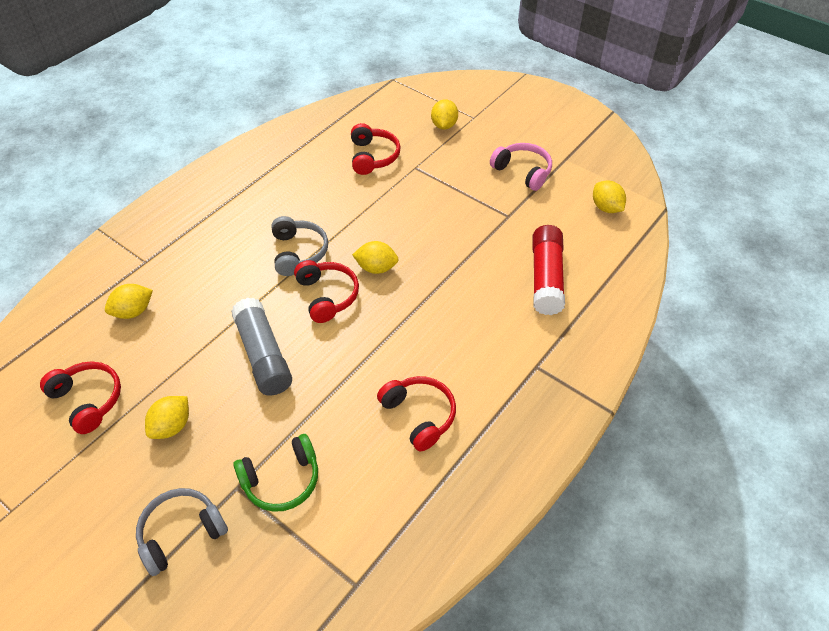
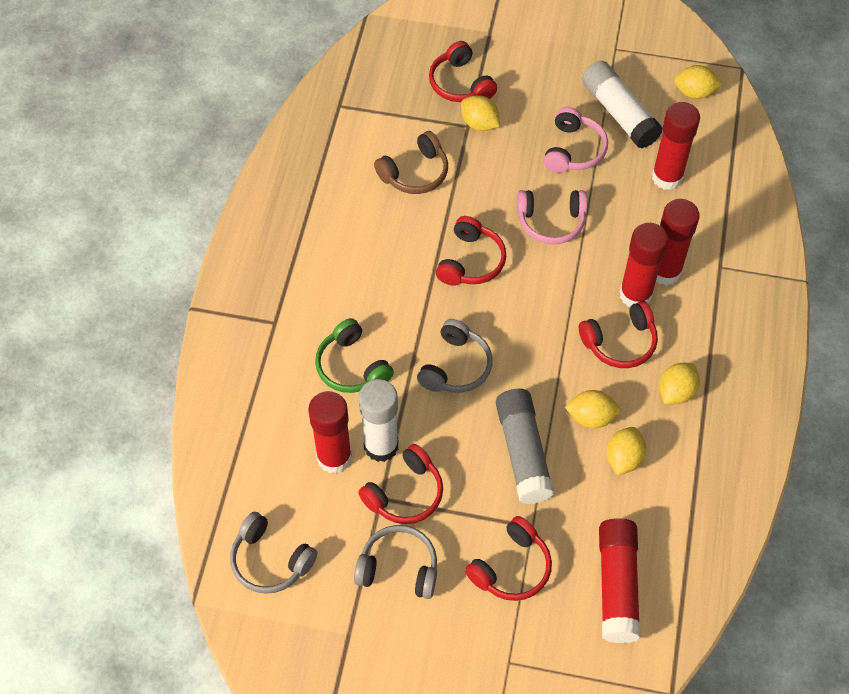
brown headphones: none = 0 -> [374,131,448,194] = 1
grey headphones: [136,488,228,576] [272,216,328,276] = 2 -> [230,512,318,594] [354,525,437,599] [417,319,493,393] = 3
pink headphones: [490,143,552,191] = 1 -> [517,190,587,245] [543,107,608,173] = 2
red glue stick: [532,225,565,315] = 1 -> [308,391,352,474] [599,518,641,643] [619,223,668,307] [652,102,700,190] [656,199,700,285] = 5
red headphones: [40,361,121,434] [294,260,359,323] [351,123,400,175] [377,376,456,451] = 4 -> [358,444,443,524] [429,41,497,102] [436,216,506,286] [465,516,552,601] [579,301,658,368] = 5
white glue stick: none = 0 -> [359,379,398,462] [582,61,663,148] = 2

